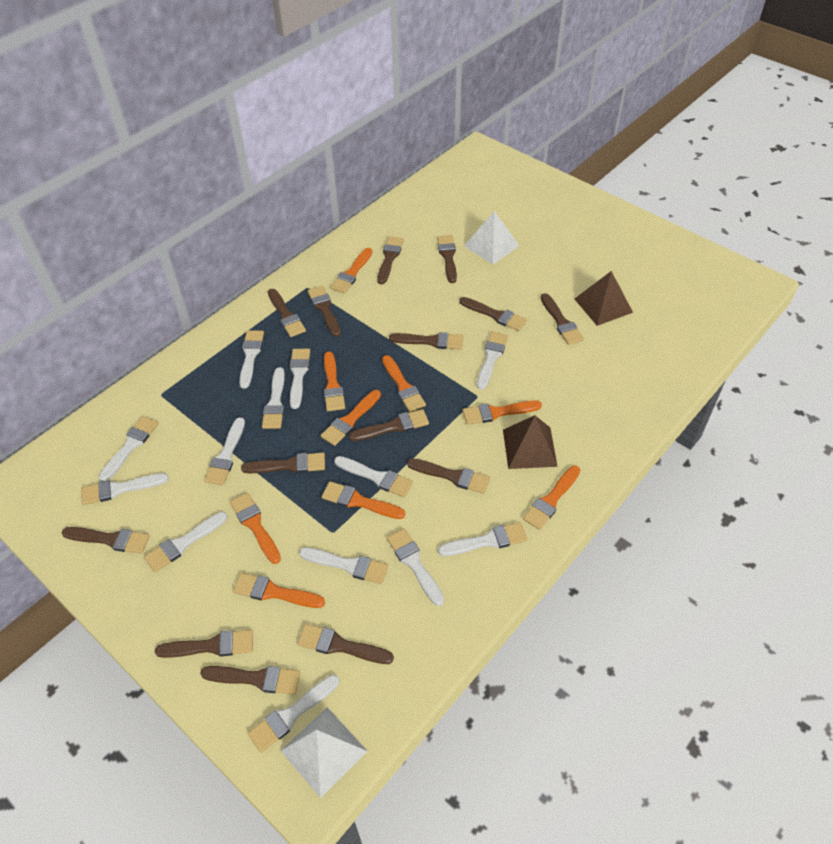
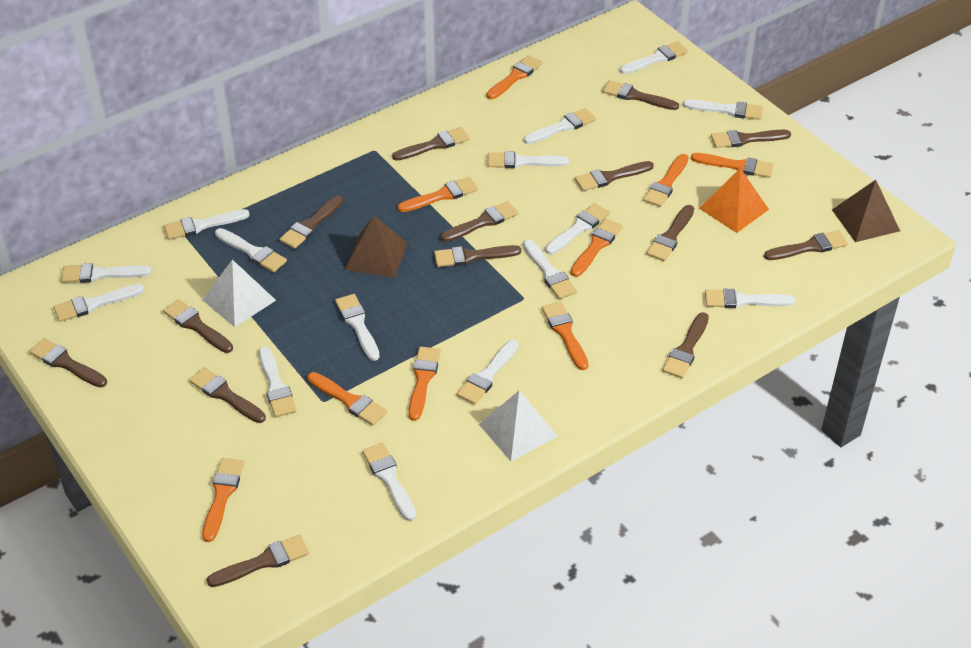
orange pyramid: none = 0 -> [699,168,769,233] = 1
white brush: [81,473,169,505] [98,416,159,481] [144,512,228,572] [204,417,245,485] [239,330,264,389] [248,675,339,753] [262,367,285,429] [290,349,310,409] [299,547,388,584] [334,456,413,497] [387,528,444,606] [438,522,527,556] [477,332,508,390] = 13 -> [54,284,144,322] [61,263,152,283] [164,209,250,240] [215,228,287,272] [259,346,297,417] [335,294,380,361] [362,443,416,521] [457,340,519,405] [488,151,569,168] [523,239,577,299] [524,108,596,144] [545,203,610,254] [620,41,688,74] [683,99,763,120] [705,289,795,308] = 15

